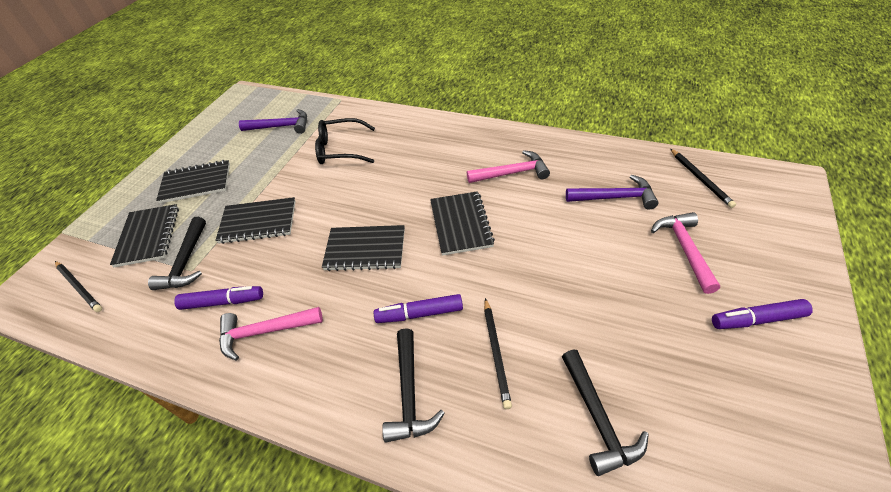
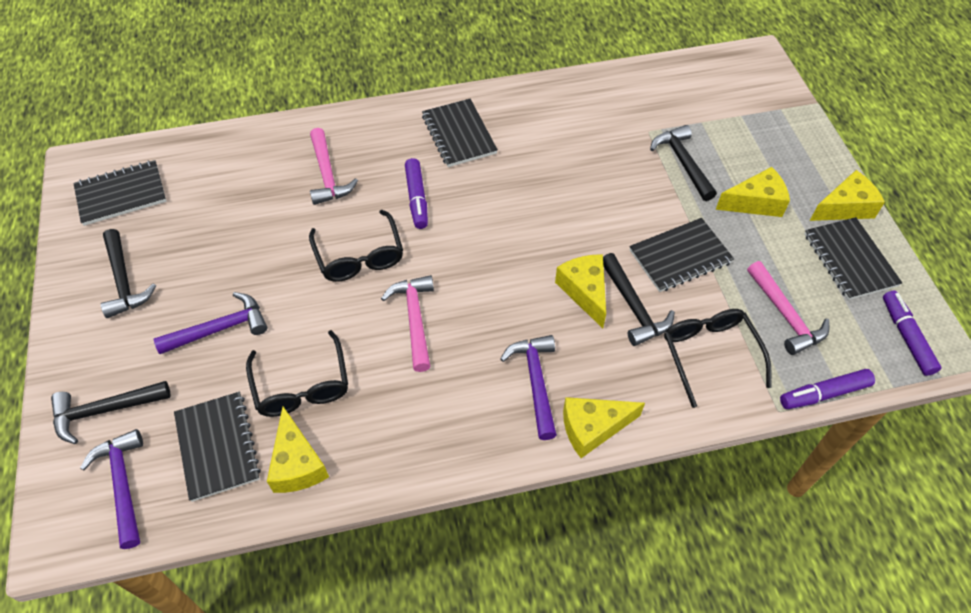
black glasses: [315,118,375,164] = 1 -> [246,330,348,417] [309,210,403,282] [664,309,772,408] = 3
black hammer: [148,217,206,290] [382,328,445,443] [562,350,649,476] = 3 -> [51,381,171,444] [101,229,156,318] [603,253,675,346] [650,125,717,201] = 4
black pencil: [55,261,102,312] [484,298,512,409] [671,149,736,208] = 3 -> none = 0
purple hammer: [239,109,307,134] [566,175,658,209] = 2 -> [80,429,143,549] [154,292,267,354] [500,335,557,440] = 3
yellow cheese: none = 0 -> [267,407,329,493] [555,254,606,328] [563,397,645,458] [716,167,790,217] [810,170,885,221] = 5

